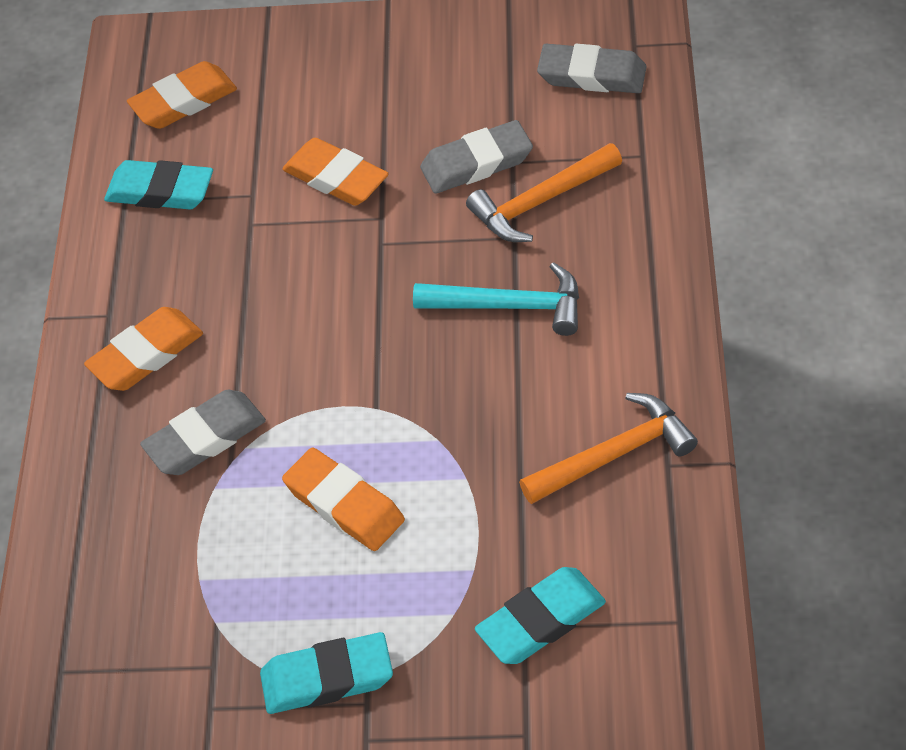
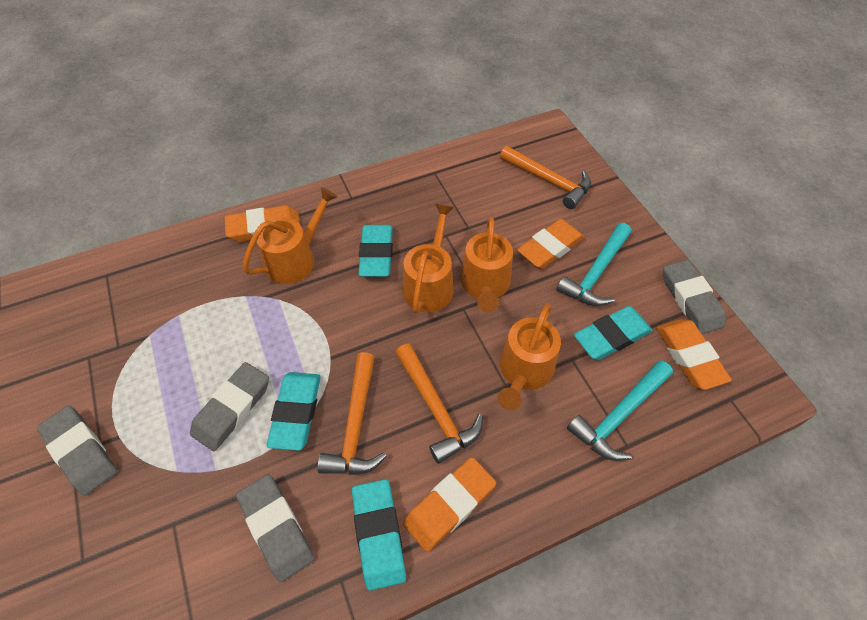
grey eraser: [140,390,266,475] [420,120,533,194] [537,44,647,93] = 3 -> [37,406,117,496] [190,362,269,451] [236,474,314,582] [663,260,726,334] = 4
orange hammer: [466,143,622,242] [519,393,698,504] = 2 -> [317,352,387,475] [395,344,483,464] [500,146,591,209] = 3
orange watering can: none = 0 -> [243,187,338,284] [402,204,454,313] [460,217,513,312] [498,303,561,410] = 4
turquoise eraser: [104,160,213,209] [260,632,393,714] [475,567,606,664] = 3 -> [266,372,321,451] [352,479,406,591] [358,225,393,277] [574,306,653,360] = 4
turquoise hammer: [413,262,579,336] = 1 -> [556,223,631,306] [567,360,673,461] = 2

